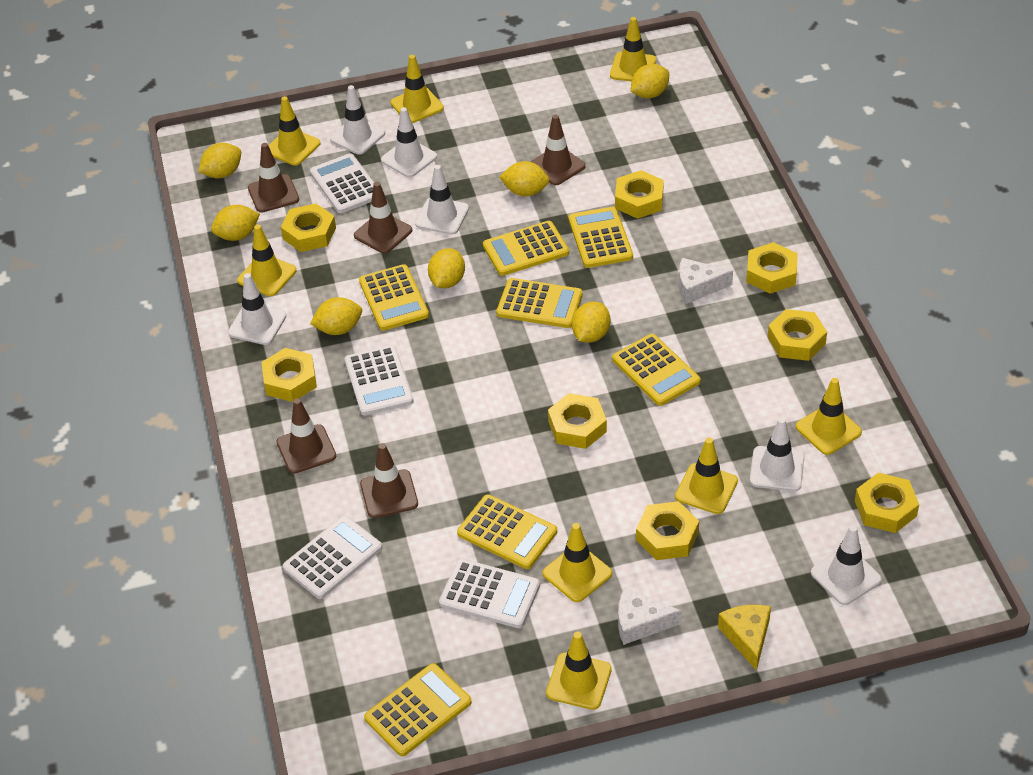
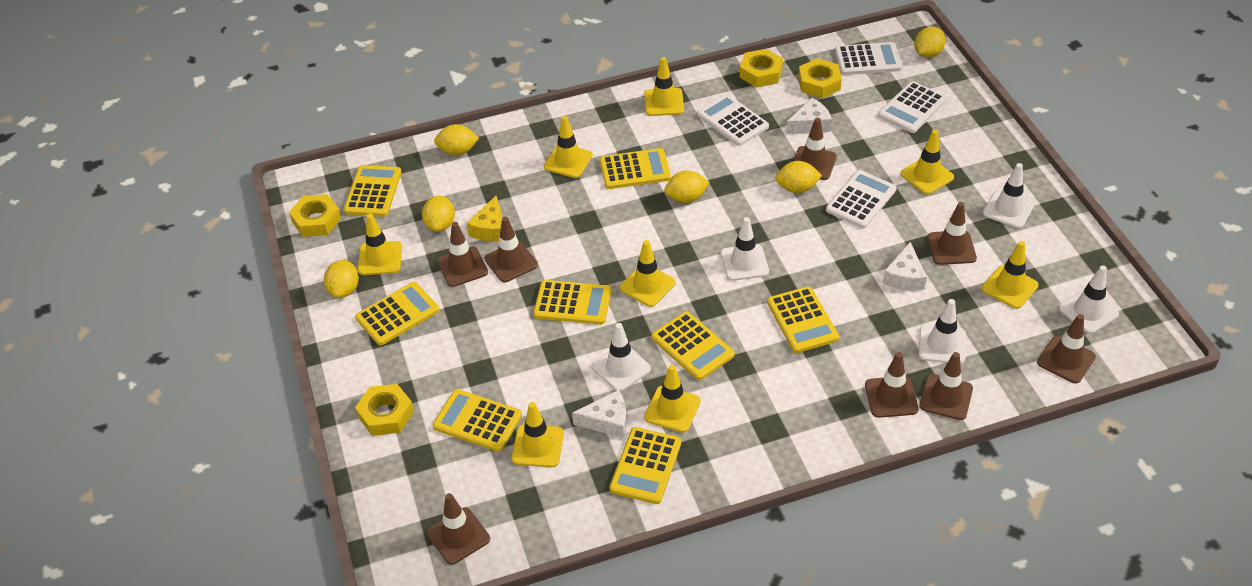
brown traffic cone: [248,143,299,213] [277,398,336,474] [354,182,412,254] [360,443,418,518] [530,115,586,185] = 5 -> [427,493,490,565] [437,222,488,287] [485,217,538,282] [793,118,837,180] [865,352,919,418] [919,352,973,420] [927,202,977,265] [1037,314,1096,383] = 8
white cheese: [618,588,681,645] [679,258,733,304] = 2 -> [572,390,627,438] [786,98,832,134] [883,242,927,291] = 3
white traffic cone: [228,273,286,345] [330,85,385,155] [381,107,437,177] [415,165,469,235] [750,417,805,491] [811,525,882,605] = 6 -> [592,323,651,391] [721,217,769,281] [919,299,966,364] [983,163,1034,228] [1059,265,1119,334] = 5
yellow calculator: [359,264,429,331] [364,663,472,756] [457,494,557,569] [483,221,569,276] [496,278,583,328] [569,207,633,268] [612,334,701,406] = 7 -> [344,165,401,217] [355,282,439,345] [433,389,522,452] [533,280,611,325] [600,148,671,189] [609,427,681,504] [651,311,735,380] [767,286,839,353] = 8
yellow lemon: [199,143,241,178] [211,205,260,241] [310,297,362,335] [428,248,465,288] [500,161,550,196] [572,302,610,343] [631,64,669,98] = 7 -> [324,260,359,298] [422,196,455,232] [434,124,479,155] [664,171,709,203] [775,161,822,193] [914,27,946,58] = 6
yellow nut: [261,348,317,402] [281,204,336,252] [548,393,607,449] [615,170,664,219] [636,501,699,560] [746,242,798,294] [768,309,827,361] [855,473,919,533] = 8 -> [289,194,341,237] [355,384,414,436] [740,49,783,88] [798,58,842,98] = 4

